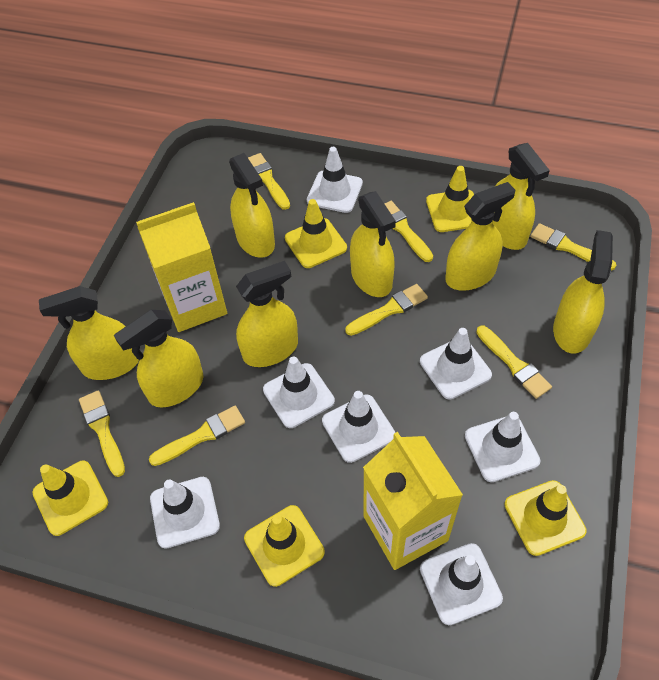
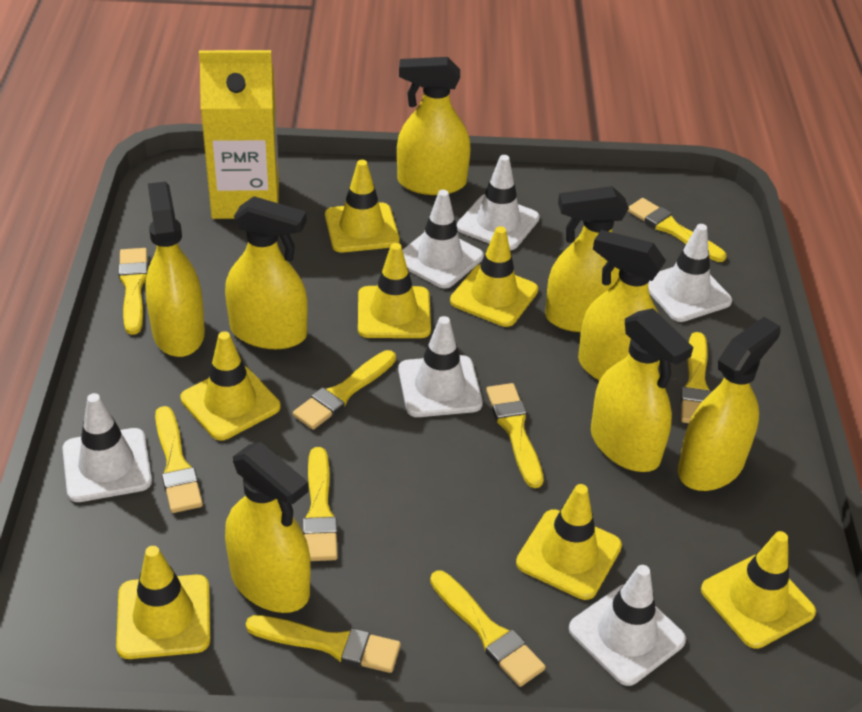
white traffic cone: [150,477,220,549] [263,356,335,428] [307,147,363,213] [322,391,395,463] [420,328,492,400] [420,543,503,625] [465,412,540,482] = 7 -> [62,393,152,502] [398,316,483,417] [402,190,484,288] [457,155,540,250] [569,565,686,686] [648,224,732,322] = 6
yellow brush: [79,391,125,477] [149,406,245,466] [248,153,290,210] [345,284,428,336] [385,201,433,262] [476,325,552,399] [530,223,616,270] = 7 -> [118,248,148,335] [155,406,203,513] [246,615,401,673] [293,350,396,430] [303,447,338,561] [430,571,546,687] [486,383,543,488] [628,198,726,262] [681,332,712,423] = 9
yellow carton: [136,202,227,332] [363,432,463,570] = 2 -> [199,50,279,219] = 1
yellow traffic cone: [32,461,108,536] [244,505,325,587] [285,199,347,268] [426,166,474,232] [505,480,587,556] = 5 -> [116,546,210,659] [180,331,281,441] [325,160,400,253] [358,243,431,338] [450,226,538,327] [516,484,622,600] [701,531,816,649] = 7

